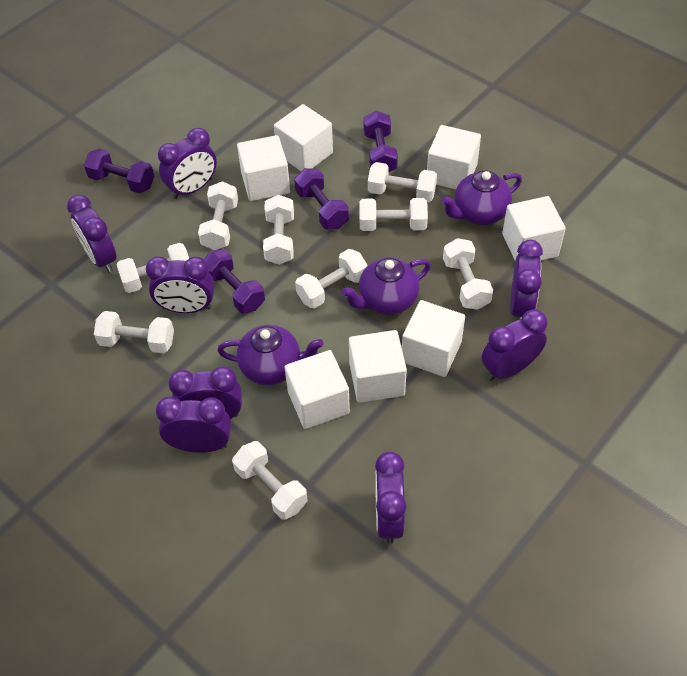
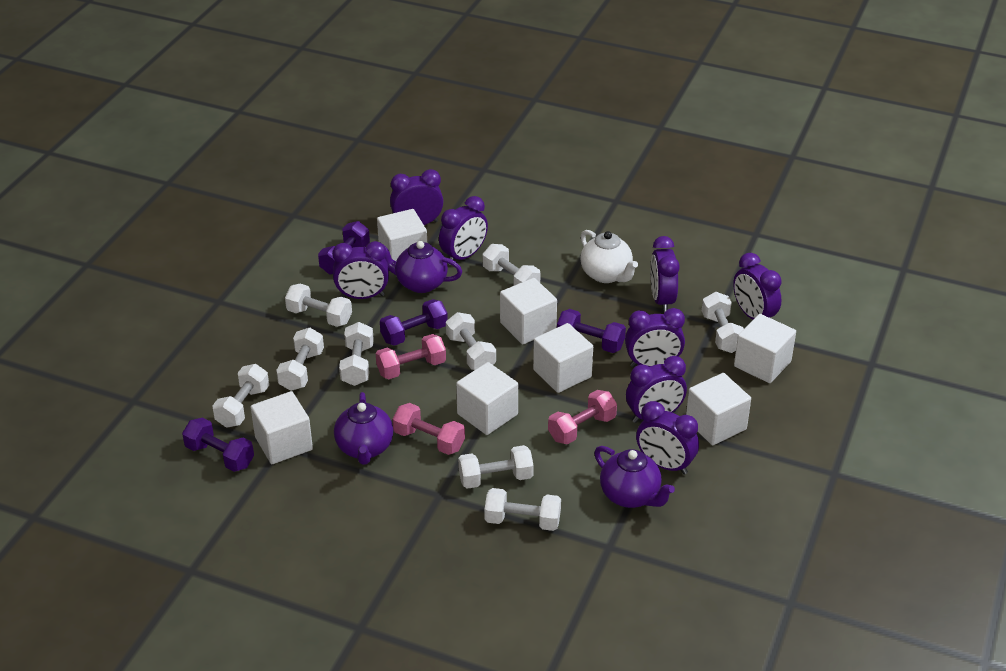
pink dumbbell: none = 0 -> [376,334,446,379] [393,403,465,455] [548,390,617,444] = 3
white teapot: none = 0 -> [580,230,638,283] = 1

